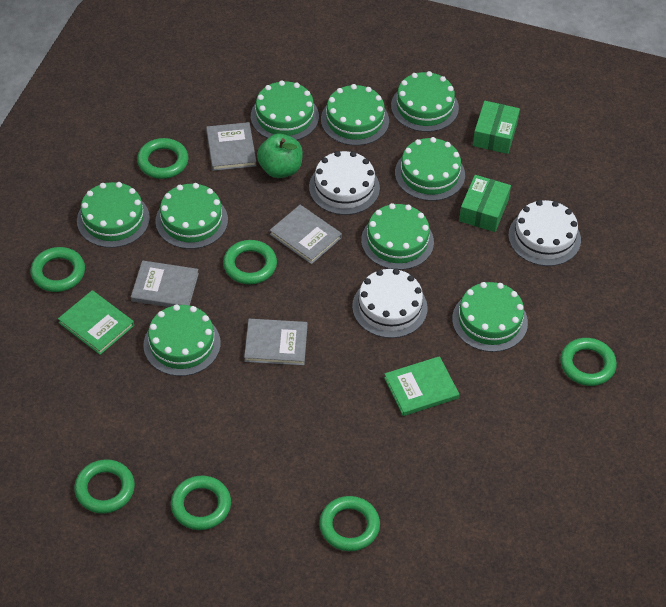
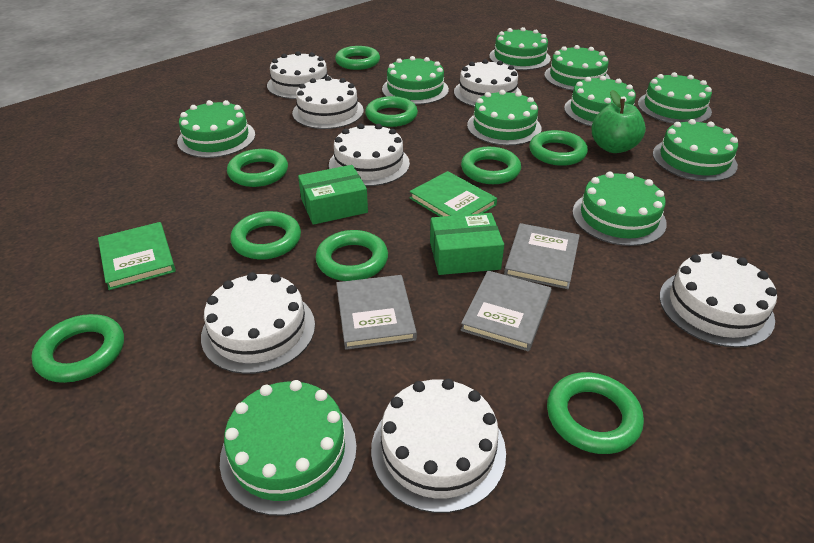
green cake: [77,182,150,248] [143,304,221,376] [155,183,228,249] [251,80,319,140] [321,84,389,146] [361,203,434,270] [391,71,459,132] [395,137,465,201] [452,282,528,352] = 9 -> [177,100,255,158] [220,380,357,516] [382,56,449,105] [467,90,542,146] [489,27,551,70] [544,45,610,91] [564,76,636,127] [572,171,667,246] [638,72,712,124] [653,119,738,182] = 10
green ring: [30,247,85,292] [74,459,135,514] [137,138,189,179] [171,476,231,530] [223,240,277,284] [319,496,380,551] [560,338,617,386] = 7 -> [31,314,124,383] [227,149,288,187] [230,211,301,260] [316,230,388,281] [335,46,380,70] [365,96,418,127] [461,147,521,184] [529,130,588,166] [547,372,644,454] = 9
grey book: [131,260,199,307] [206,122,256,171] [244,319,308,365] [270,205,342,264] = 4 -> [336,275,417,350] [461,270,552,352] [504,223,580,289] = 3
white cake: [309,151,380,215] [352,268,428,338] [508,200,581,266] = 3 -> [201,272,315,374] [267,51,332,99] [292,76,364,129] [329,124,410,186] [371,379,506,513] [454,59,521,107] [659,251,777,348] = 7

